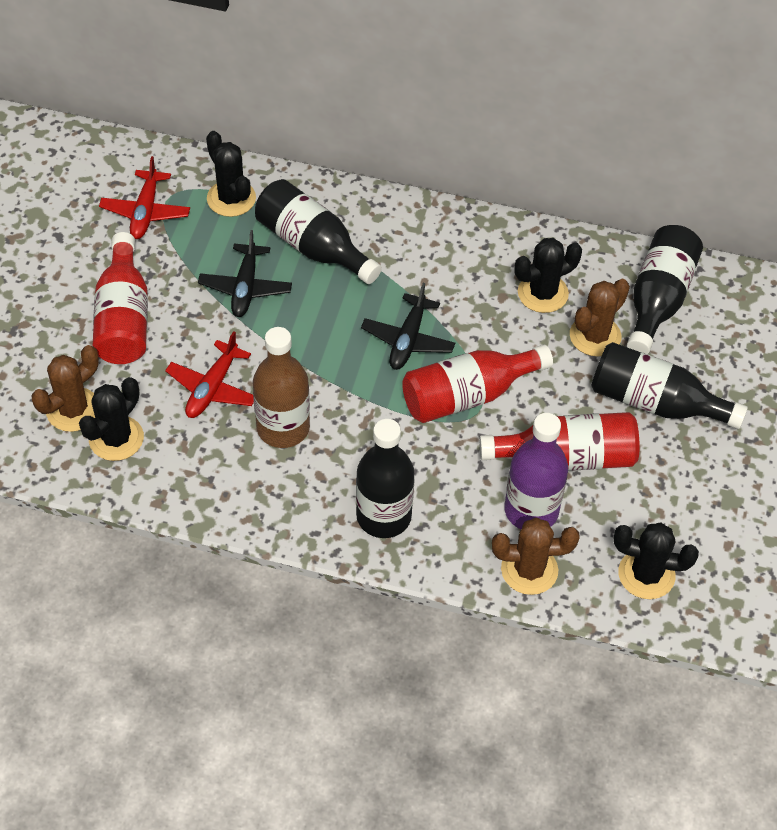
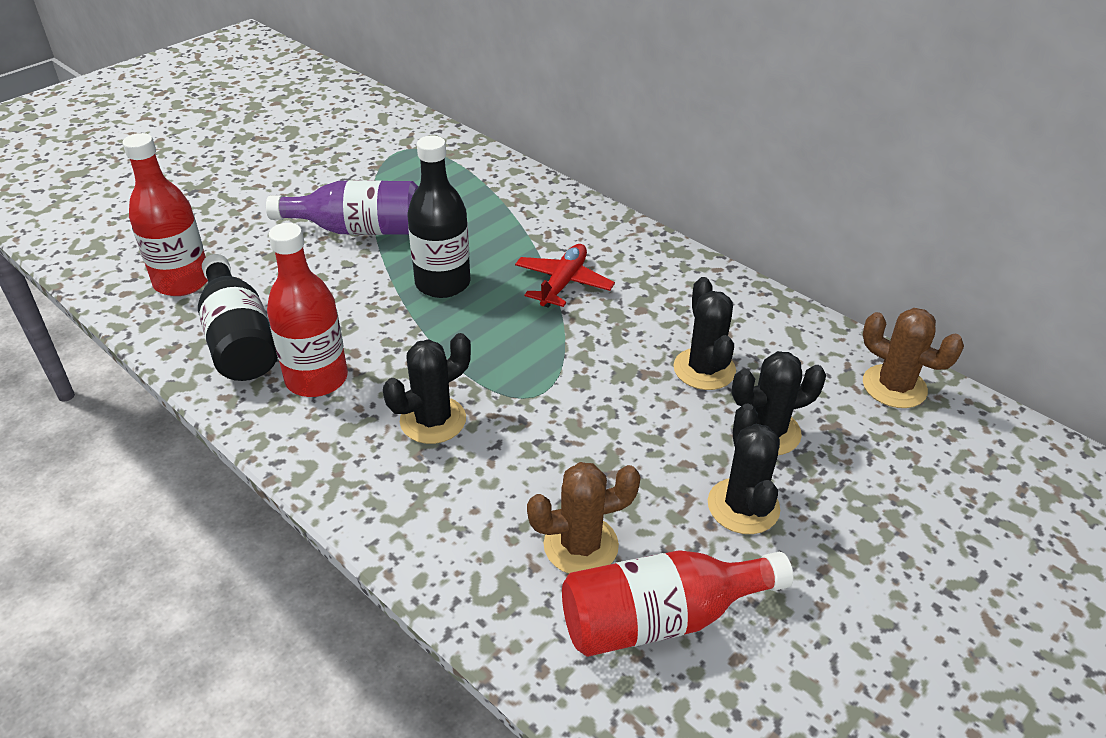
black bottle: [255,179,382,284] [356,419,415,538] [592,342,748,429] [627,225,703,354] = 4 -> [198,254,278,381] [407,136,471,298] = 2
black plane: [198,230,292,317] [361,283,455,370] = 2 -> none = 0
brown bottle: [253,327,310,448] = 1 -> none = 0
brown cactus: [32,345,99,432] [492,518,580,595] [570,279,630,357] = 3 -> [527,462,641,574] [863,308,964,408] = 2
red plane: [99,156,190,239] [165,331,254,418] = 2 -> [515,244,615,308] = 1

